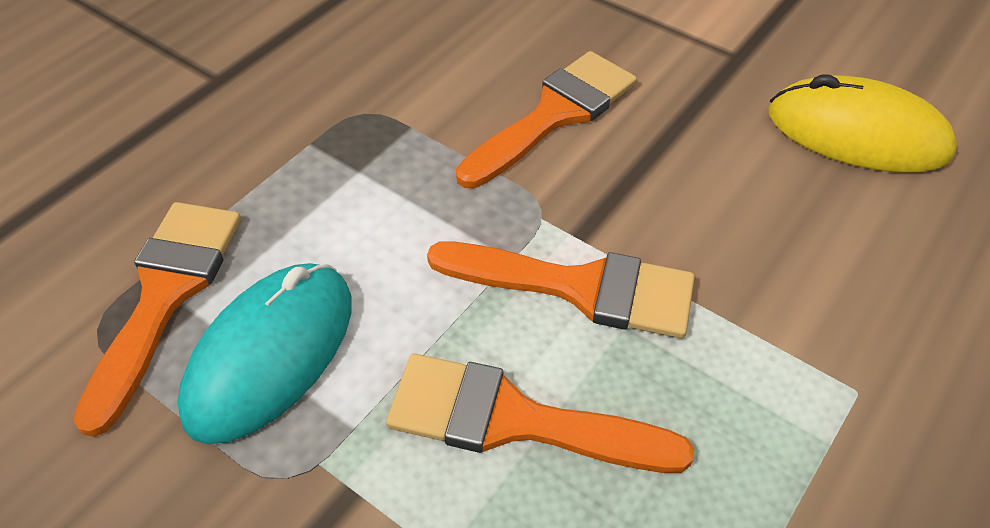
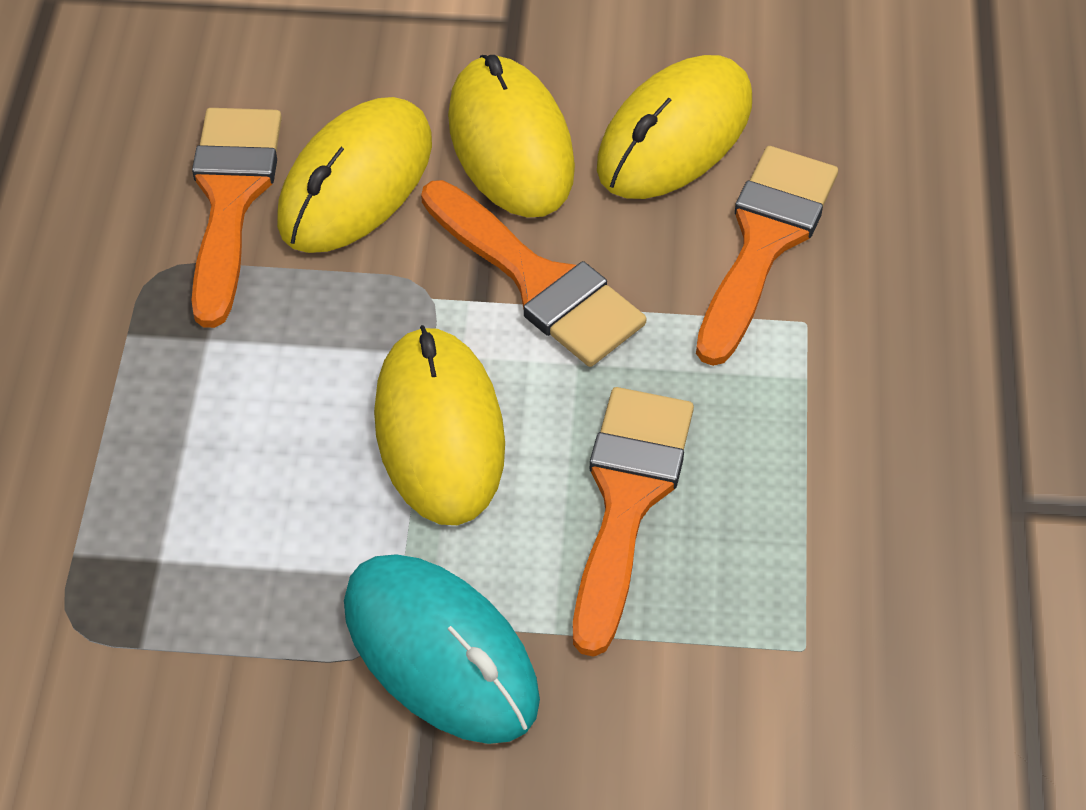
yellow mouse: [769,74,957,173] = 1 -> [277,97,432,253] [374,325,505,525] [448,55,575,218] [597,55,752,199] = 4

